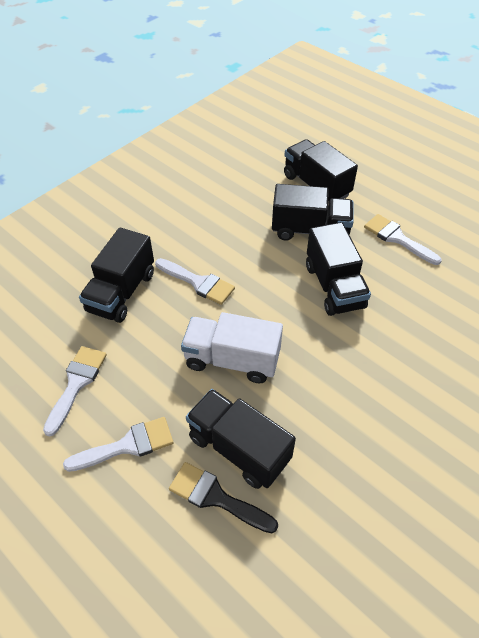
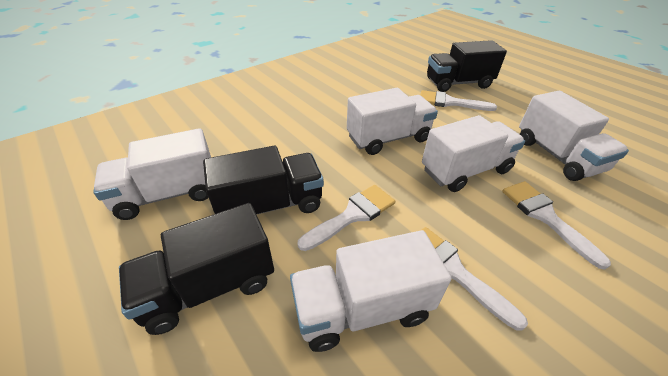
black brush: [169,462,278,533] = 1 -> none = 0
black truck: [79,228,154,323] [186,389,296,489] [272,184,354,241] [284,139,358,202] [306,222,371,316] = 5 -> [119,203,274,335] [203,146,324,215] [427,40,507,92] = 3
white truck: [181,312,283,384] = 1 -> [93,128,211,220] [290,230,452,352] [347,88,438,155] [422,115,525,192] [519,91,629,181] = 5

